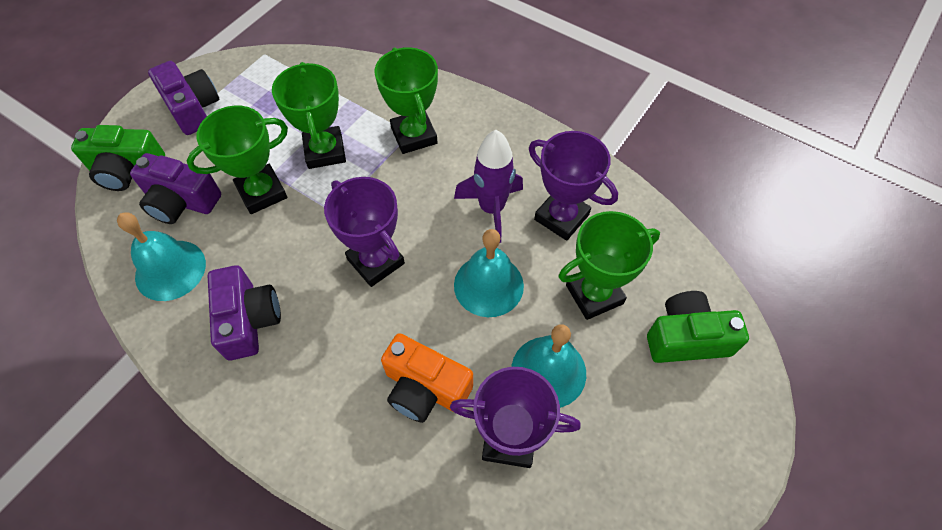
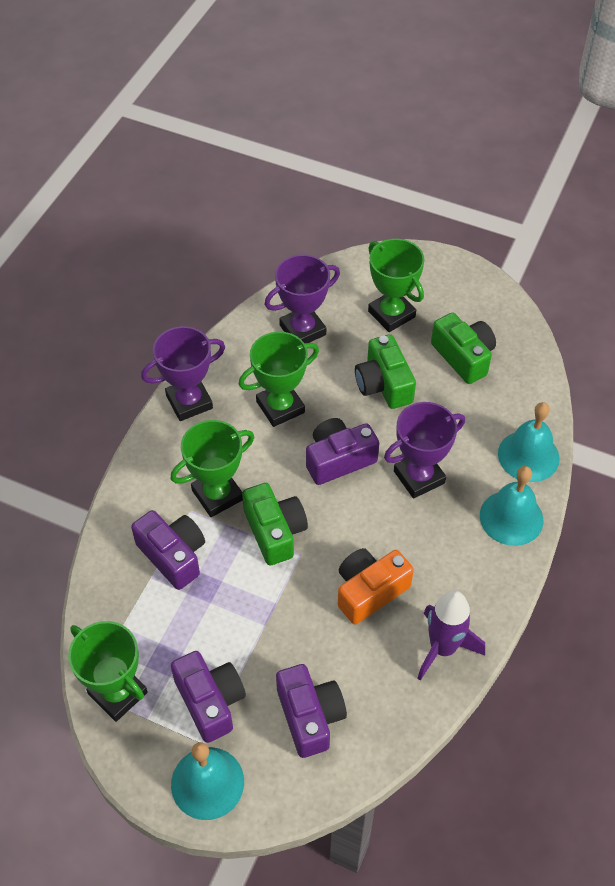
green camera: [71,125,165,191] [647,291,749,363] = 2 -> [242,483,308,565] [355,334,416,409] [431,313,496,384] = 3
purple camera: [130,153,221,224] [148,61,219,135] [208,265,281,360] = 3 -> [131,510,205,590] [171,651,246,743] [276,664,347,758] [306,418,379,485] = 4

